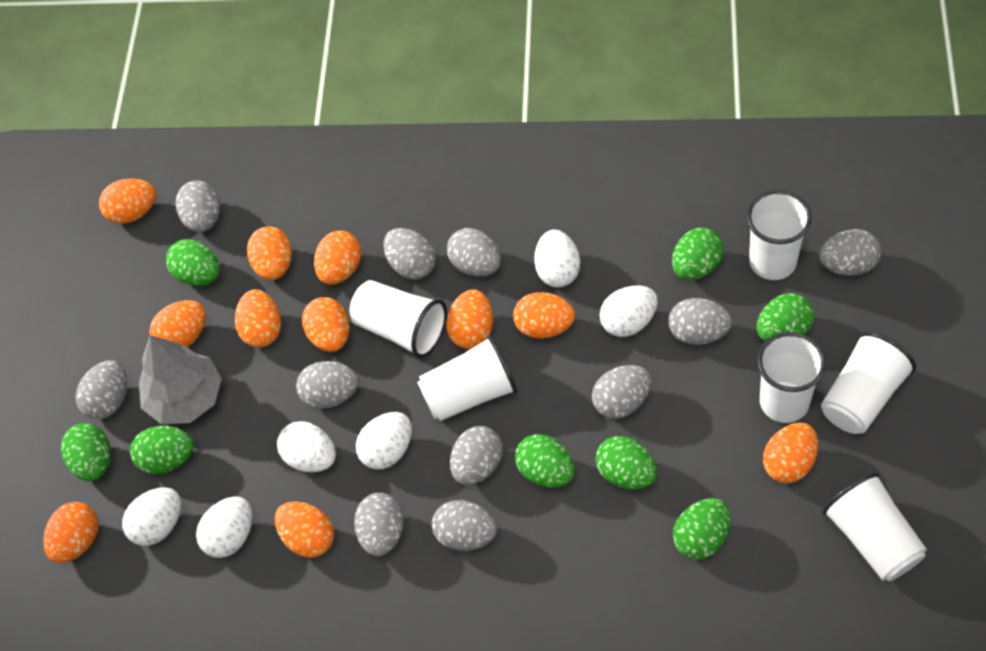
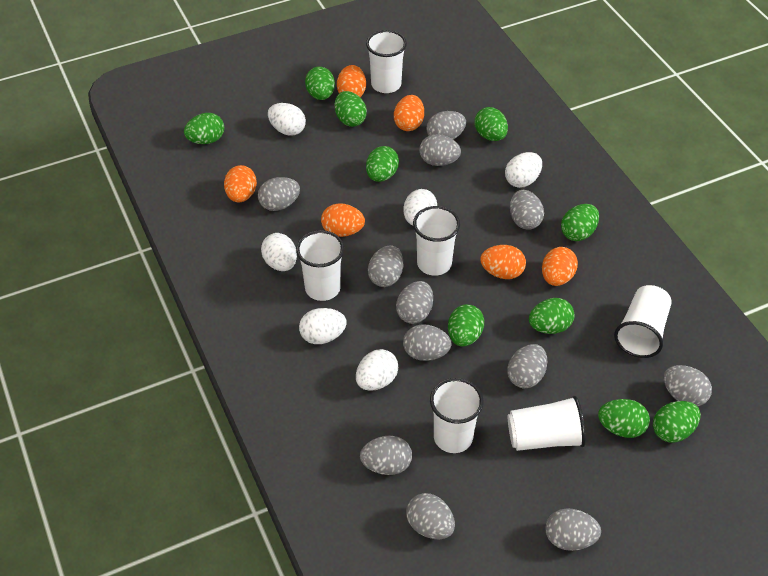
green egg: [61,423,111,481] [130,426,194,474] [166,239,220,286] [515,434,575,487] [595,436,657,489] [672,227,724,280] [673,498,731,560] [757,293,814,342] = 8 -> [184,113,224,144] [305,67,335,100] [335,91,367,127] [366,146,399,182] [448,304,484,346] [475,107,508,141] [529,298,574,334] [561,204,599,241] [598,399,650,438] [653,401,701,442] = 10
grey egg: [76,360,127,419] [176,180,220,233] [296,361,359,409] [354,493,404,556] [384,228,436,280] [432,500,497,551] [447,228,501,277] [450,426,503,485] [592,365,651,419] [668,298,732,345] [819,229,881,276] = 11 -> [258,177,300,211] [360,436,412,475] [368,245,403,287] [396,281,433,324] [403,324,452,361] [406,493,455,540] [419,134,461,166] [426,111,466,140] [507,344,547,388] [510,190,544,230] [545,508,601,551] [664,365,712,406] = 12
grey tree: [139,335,222,424] = 1 -> none = 0
orange egg: [43,502,98,563] [99,179,156,224] [150,300,206,347] [235,289,281,347] [247,226,292,280] [275,501,334,558] [302,297,350,352] [314,231,362,285] [446,289,493,349] [513,292,575,338] [763,422,818,484] = 11 -> [224,165,257,202] [321,203,365,237] [337,65,366,97] [394,95,424,131] [480,245,526,279] [542,247,578,286] = 6

